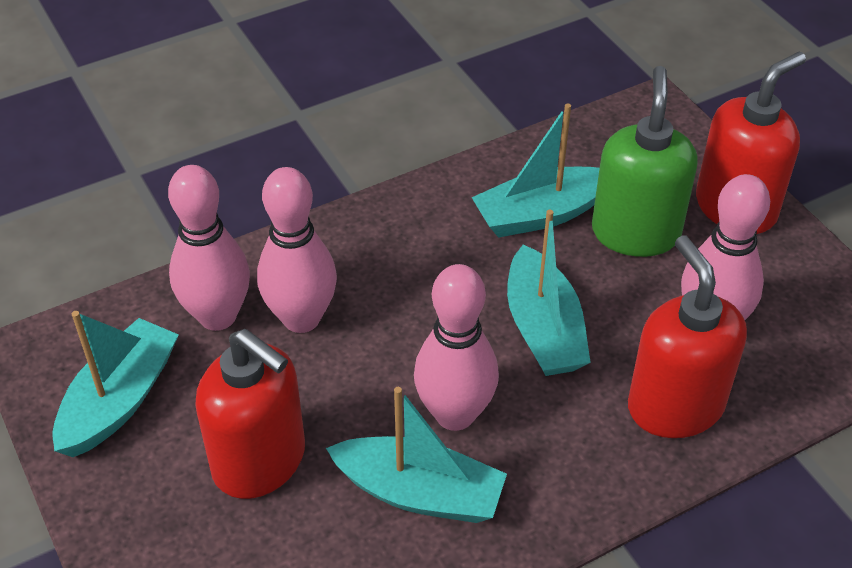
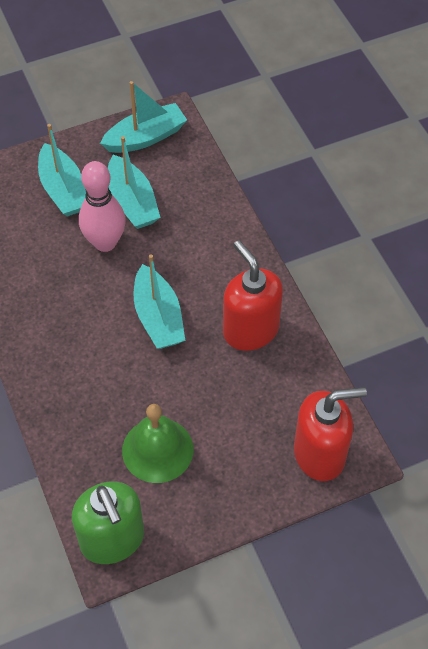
green bell: none = 0 -> [122,404,194,483] = 1
pink bowling pin: [168,165,250,331] [257,167,337,333] [414,264,499,431] [681,174,770,320] = 4 -> [79,161,126,252] = 1
red soap dispenser: [195,329,305,499] [628,235,747,438] [696,51,806,234] = 3 -> [223,240,283,351] [294,387,367,481] = 2

